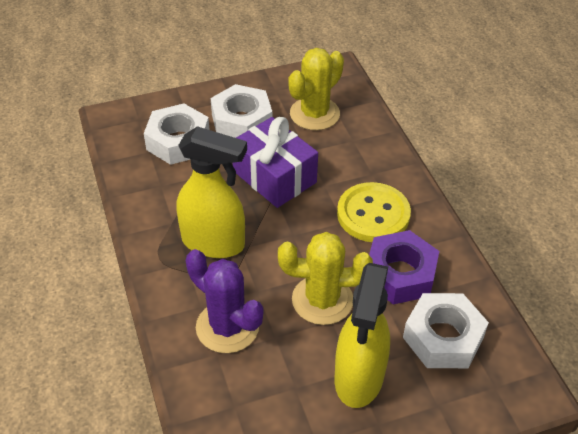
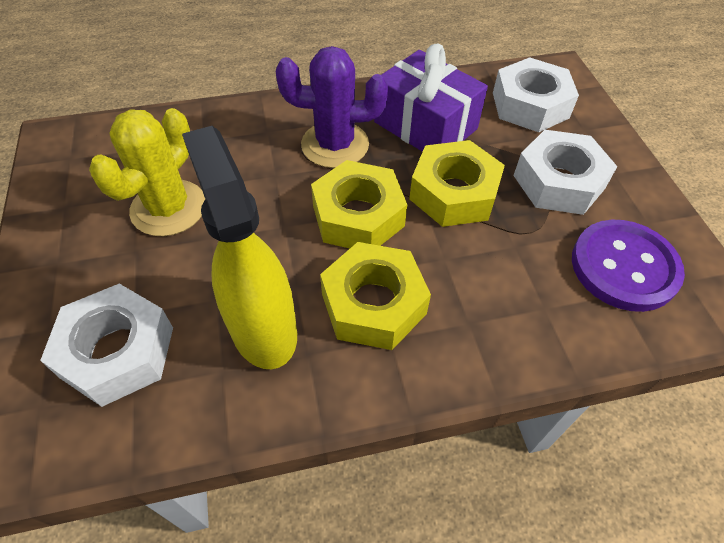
purple button: none = 0 -> [572,220,685,312] = 1
purple nut: [369,230,439,304] = 1 -> none = 0
yellow button: [337,182,411,242] = 1 -> none = 0
yellow cactus: [278,232,373,325] [288,48,344,130] = 2 -> [89,108,205,236] = 1
yellow nut: none = 0 -> [311,160,407,248] [320,242,431,350] [409,140,505,227] = 3
yellow spray bottle: [176,126,247,258] [335,263,390,408] = 2 -> [182,126,297,369] = 1

